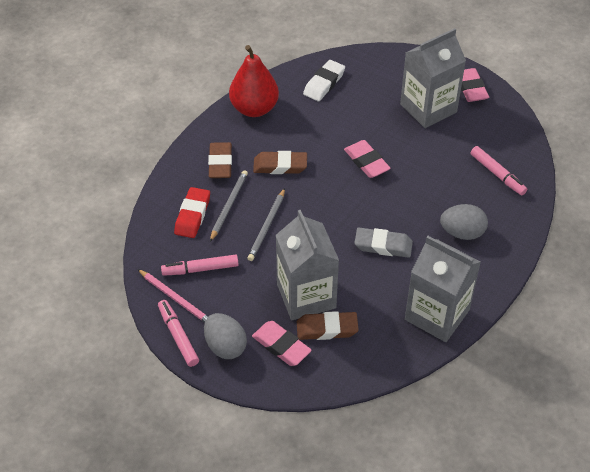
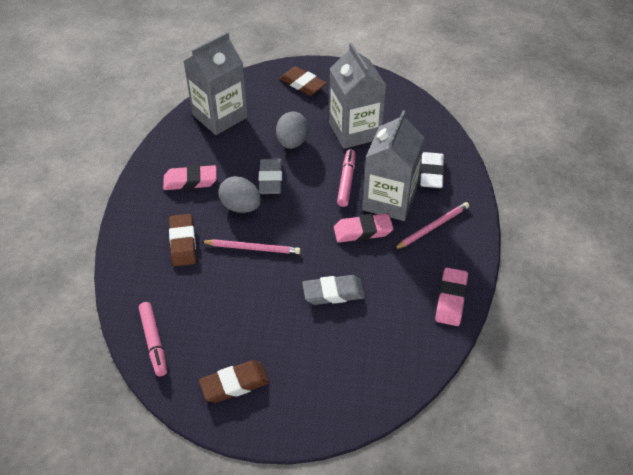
grey eraser: [354,228,413,258] = 1 -> [259,159,282,194] [302,275,365,305] = 2
grey pencil: [210,170,248,242] [247,188,285,261] = 2 -> none = 0
pink marker: [158,300,199,367] [161,255,239,276] [470,146,527,195] = 3 -> [139,302,167,376] [337,149,356,207] = 2
pink pencil: [138,269,208,323] = 1 -> [201,239,301,254] [394,202,469,250] = 2
red eraser: [174,187,210,238] = 1 -> none = 0
red pear: [229,45,279,117] = 1 -> none = 0

